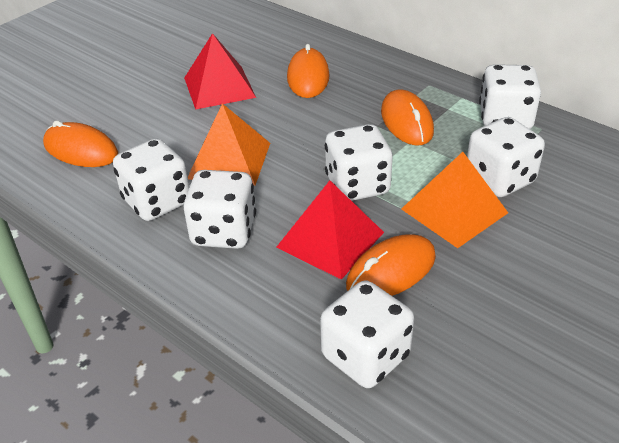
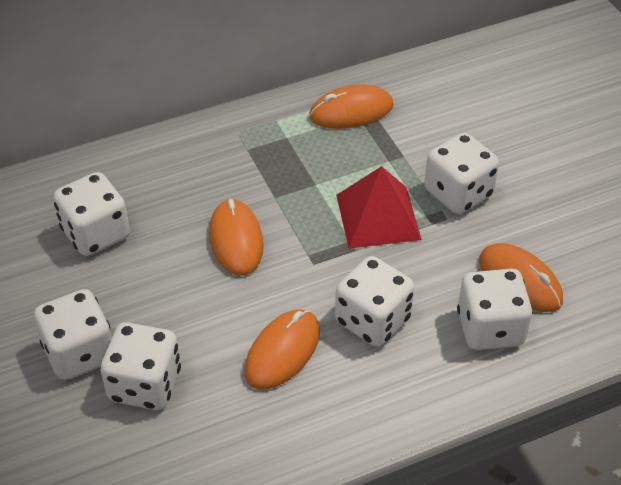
orange pyramid: [188,103,270,186] [401,152,508,248] = 2 -> none = 0
red pyramid: [184,33,256,110] [276,181,384,280] = 2 -> [336,166,422,249] = 1

